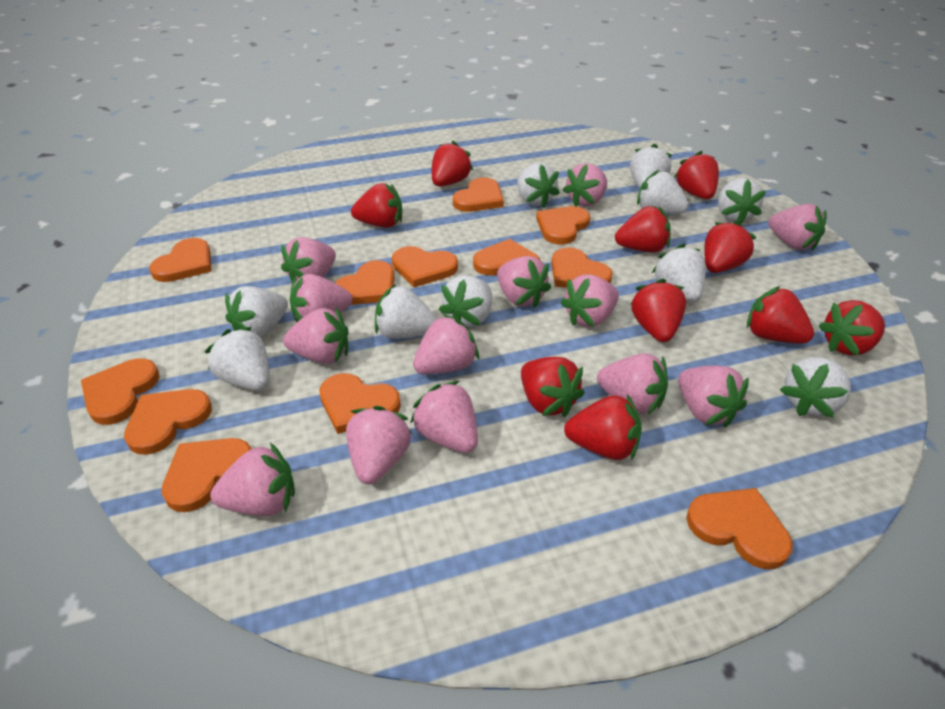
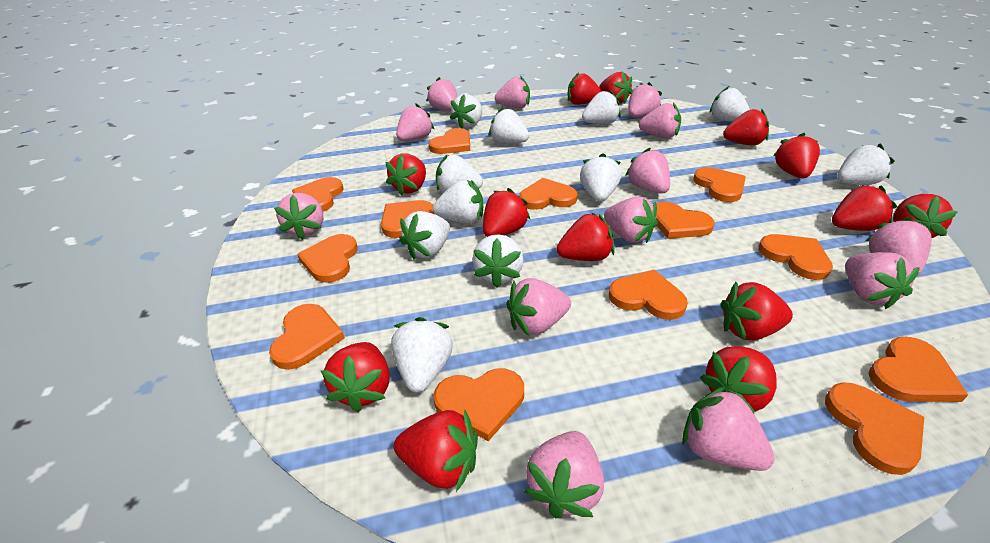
orange heart: [81,359,159,425] [124,389,212,455] [149,238,211,282] [162,438,252,512] [319,373,401,434] [335,260,395,305] [392,246,458,287] [453,177,504,212] [473,239,540,276] [536,206,590,244] [552,247,613,288] [686,488,793,569] = 12 -> [269,304,345,370] [292,177,344,212] [297,234,358,283] [381,200,434,238] [429,128,470,154] [433,368,524,441] [519,178,578,210] [609,269,688,320] [656,202,715,239] [693,167,746,202] [758,234,833,280] [825,382,924,475] [869,337,968,402] = 13
red strawberry: [351,183,402,228] [432,141,473,186] [521,357,585,417] [564,394,642,460] [615,206,671,253] [630,279,686,342] [674,151,719,199] [704,220,757,273] [747,286,814,343] [819,300,885,356] = 10 -> [320,342,390,412] [386,154,426,196] [394,410,478,492] [483,188,530,237] [557,212,615,261] [568,72,602,105] [599,71,633,104] [700,346,777,414] [721,281,793,340] [723,108,769,145] [773,133,820,178] [832,185,897,231] [893,194,957,238] = 13
white strawberry: [205,327,270,390] [225,286,288,338] [375,284,437,339] [439,275,492,327] [517,163,560,208] [630,144,672,188] [637,170,689,214] [652,244,706,303] [718,178,766,223] [780,357,851,418] = 10 -> [391,317,453,392] [399,211,450,259] [433,180,483,223] [436,155,483,193] [450,94,482,128] [472,234,523,288] [489,107,529,144] [580,153,621,201] [582,90,621,124] [710,86,750,121] [838,143,894,185] = 11

